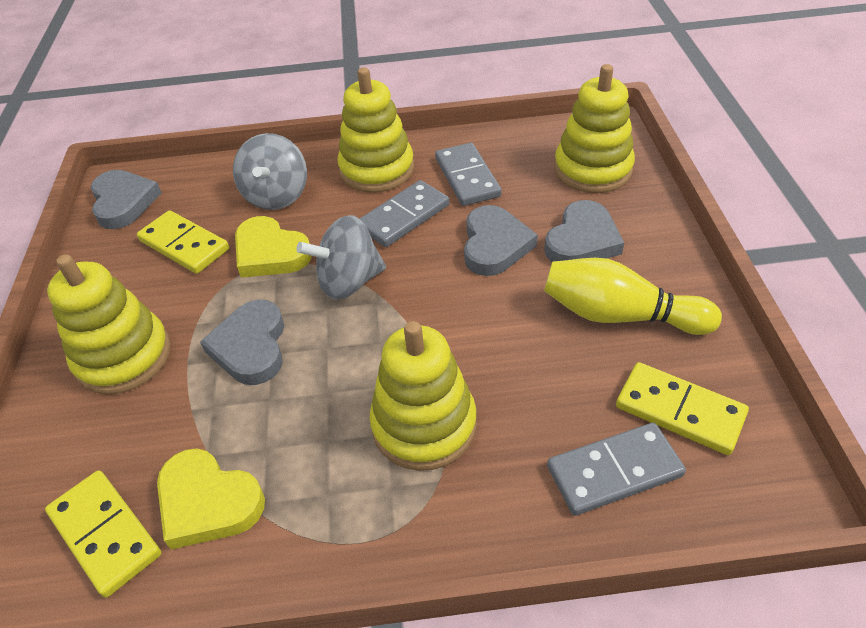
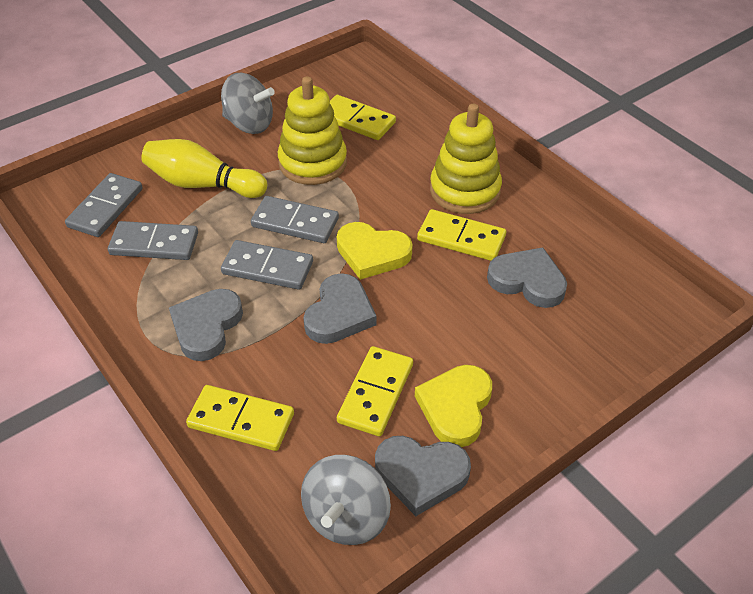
grey domino: [359,180,449,247] [435,143,502,206] [547,423,686,516] = 3 -> [65,173,143,237] [108,221,198,260] [221,240,313,290] [251,196,339,243] = 4
yellow domino: [45,470,161,598] [137,210,229,274] [616,362,749,455] = 3 -> [186,385,294,451] [330,95,396,140] [337,346,413,436] [417,209,506,261] = 4
yellow stacking toy: [47,254,171,395] [337,67,414,193] [369,321,477,471] [554,64,635,193] = 4 -> [278,76,347,185] [430,104,502,214] = 2

